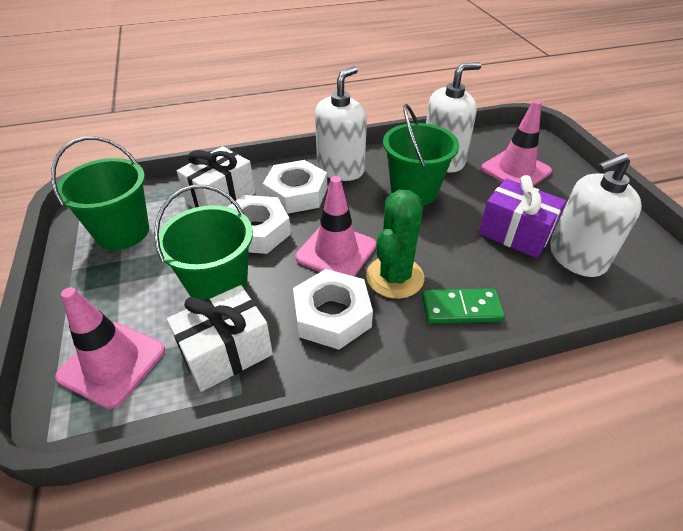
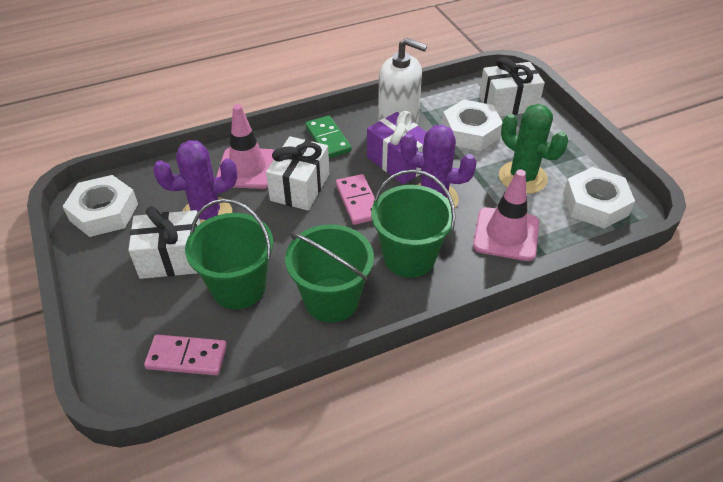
pink domino: none = 0 -> [144,335,227,375] [336,174,375,225] = 2
pink traffic cone: [55,287,165,409] [295,176,376,277] [481,100,552,186] = 3 -> [216,104,274,189] [473,169,539,261] = 2
purple cactus: none = 0 -> [153,140,237,223] [400,125,477,208] = 2
white gift: [167,285,273,392] [177,146,255,208] = 2 -> [128,206,201,279] [266,136,329,210] [479,57,545,117] = 3
white soap dispenser: [315,66,367,181] [426,62,481,172] [550,153,642,277] = 3 -> [378,37,427,124] = 1

